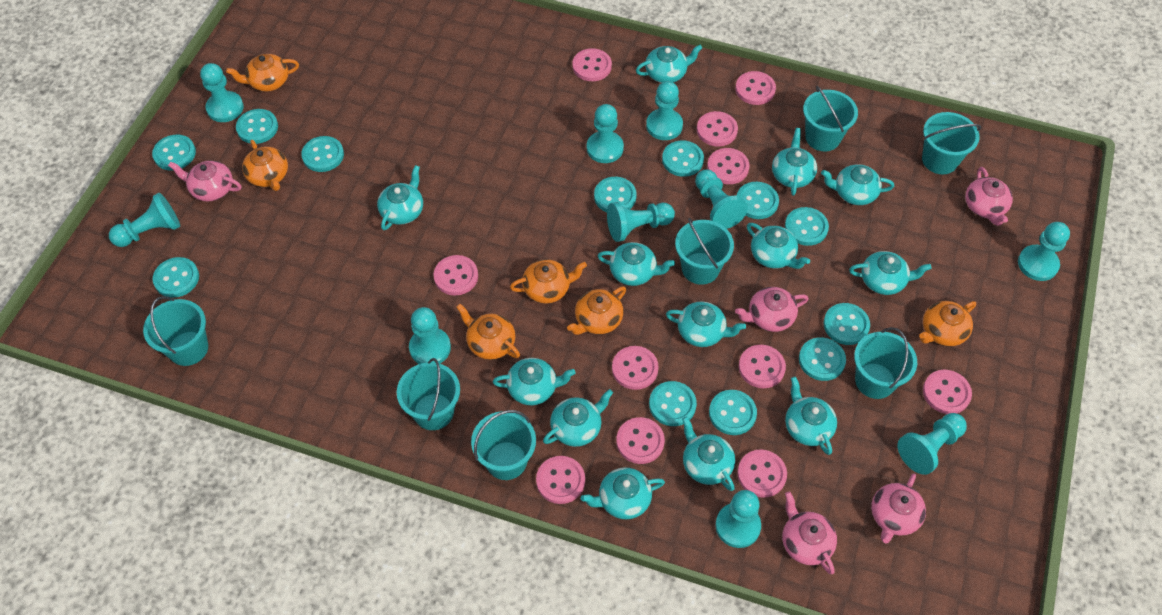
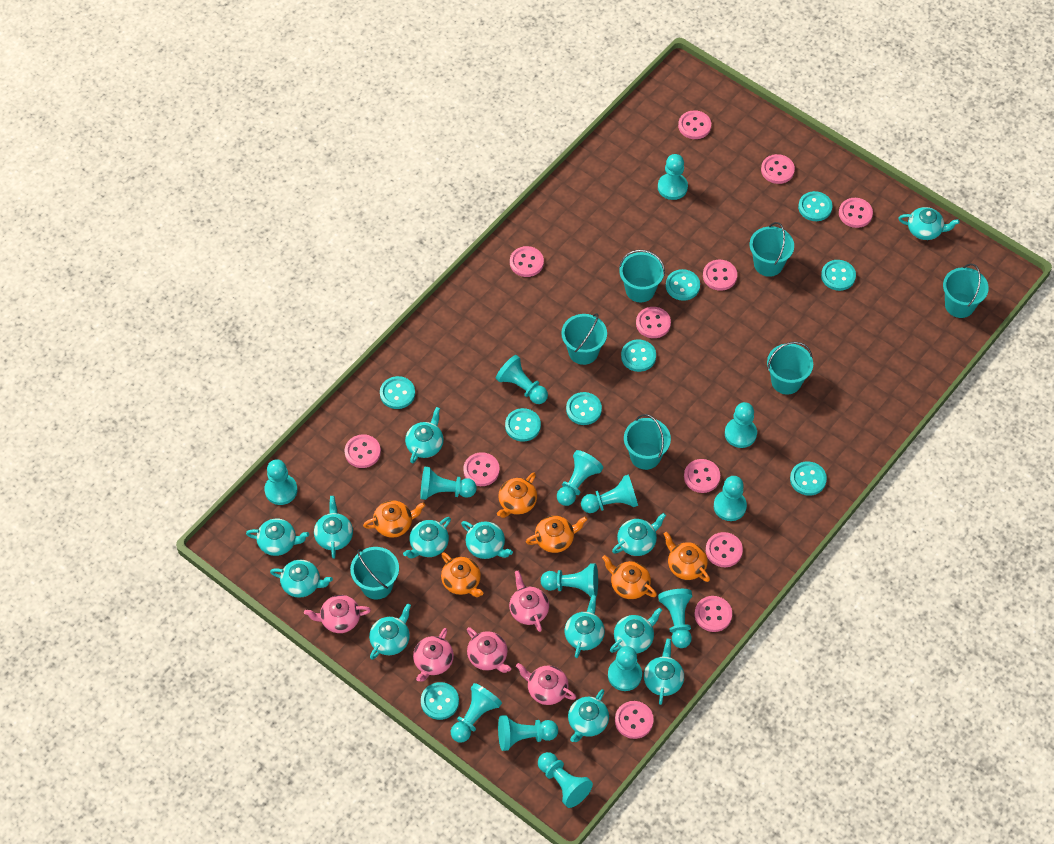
pink button: [434,255,478,296] [536,456,585,504] [572,48,612,81] [612,346,659,390] [616,417,665,464] [697,111,738,146] [707,148,750,184] [735,71,776,105] [737,450,787,498] [739,345,786,388] [923,370,972,414] = 11 -> [344,434,381,468] [463,452,500,486] [510,246,544,277] [615,701,654,739] [636,307,671,338] [678,110,711,139] [684,459,720,493] [695,596,732,632] [703,260,737,291] [706,532,743,567] [761,154,795,184] [839,198,873,228] = 12
turquoise button: [152,135,196,171] [153,257,199,298] [236,109,278,144] [301,136,344,172] [594,177,637,212] [649,381,697,426] [662,140,704,177] [709,390,757,435] [737,182,779,219] [785,207,829,246] [799,337,846,381] [823,303,870,345] = 12 -> [380,376,415,409] [421,682,459,720] [505,408,541,442] [566,392,602,425] [621,340,656,372] [666,269,700,301] [790,461,827,496] [798,191,832,221] [821,260,856,291] = 9
turquoise pawn: [109,193,180,247] [200,63,244,122] [409,307,451,364] [587,104,624,163] [607,202,675,242] [646,81,683,140] [695,170,748,229] [715,490,761,548] [898,413,967,475] [1018,222,1070,281] = 10 -> [264,459,298,505] [420,467,477,500] [451,683,502,743] [496,355,548,404] [498,715,558,751] [538,752,593,808] [541,564,598,597] [557,450,603,506] [581,475,638,513] [608,646,642,691] [658,154,688,200] [658,589,692,648] [714,476,747,521] [725,402,757,448] = 14

